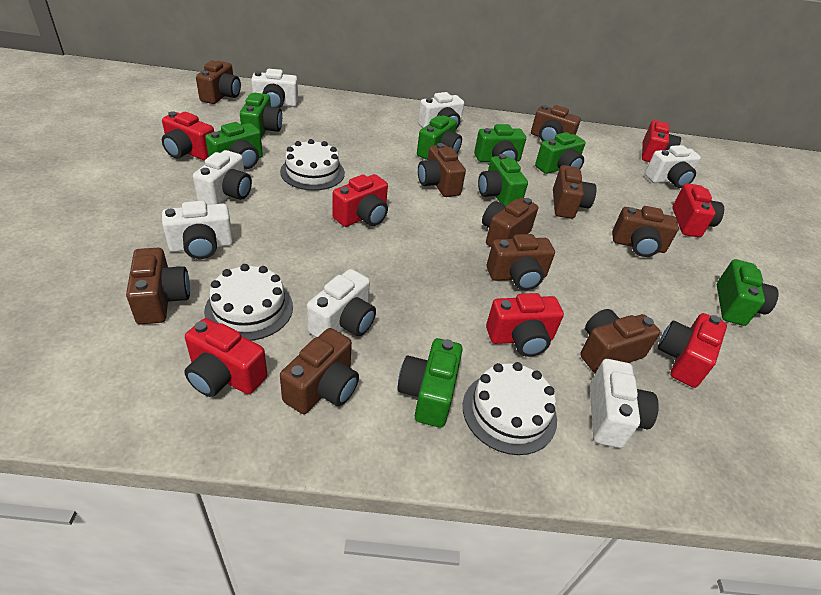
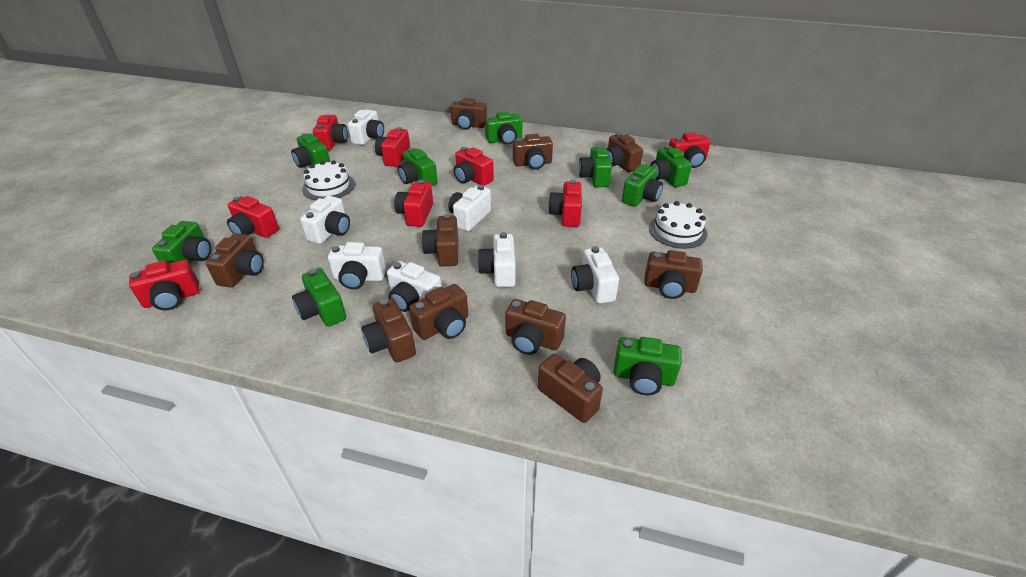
green camera: [205,122,263,170] [240,93,282,139] [397,338,463,428] [417,115,462,160] [474,124,526,162] [478,154,528,206] [535,132,585,174] [717,259,779,326] = 8 -> [152,221,211,264] [291,133,330,168] [292,268,346,327] [398,148,438,186] [485,111,522,145] [579,145,612,187] [614,337,682,395] [622,164,663,207] [650,145,692,187] = 9
red camera: [162,111,214,160] [184,318,267,397] [332,174,388,227] [486,293,564,357] [642,120,681,162] [658,313,727,388] [672,183,724,237] = 7 -> [129,260,200,310] [227,196,279,238] [313,115,348,151] [375,127,410,167] [394,180,433,227] [454,147,494,186] [548,180,582,227] [669,132,711,168] = 8
white cake: [204,264,293,341] [280,139,345,191] [463,362,557,455] = 3 -> [302,160,355,200] [649,201,707,249] = 2

